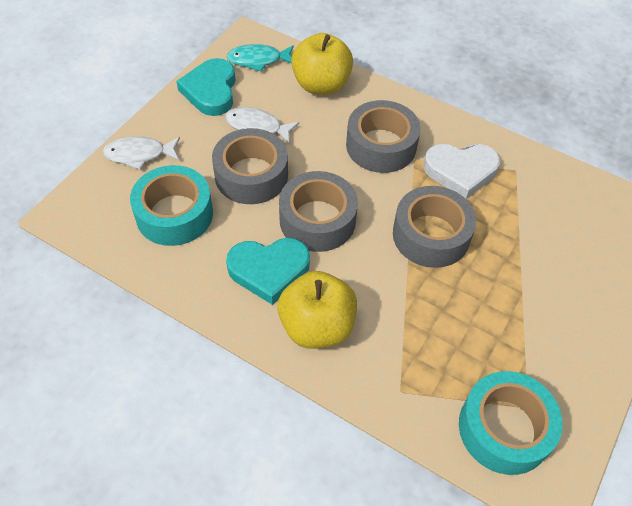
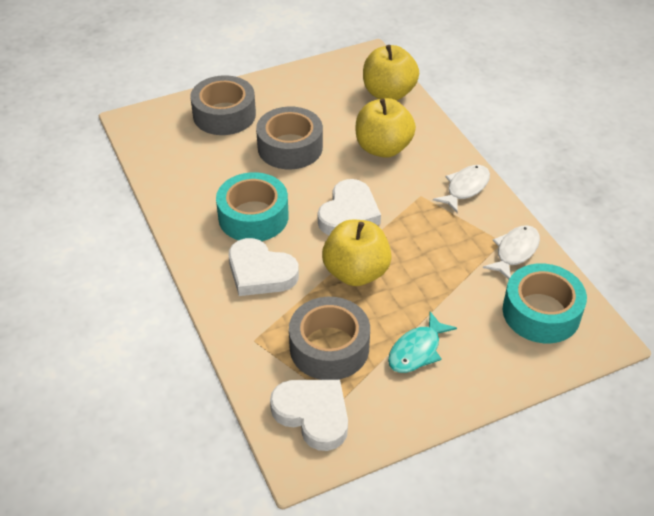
grey tape: [212,128,288,204] [279,171,358,252] [346,100,421,173] [393,186,476,268] = 4 -> [190,75,256,135] [256,107,323,170] [289,297,370,380] = 3
turquoise heart: [176,58,236,116] [226,238,310,305] = 2 -> none = 0
white heart: [423,144,500,199] = 1 -> [229,238,299,296] [270,379,348,451] [318,179,381,235] = 3
yellow apple: [277,271,357,349] [291,33,353,95] = 2 -> [322,220,392,286] [356,98,416,158] [363,45,419,101] = 3

